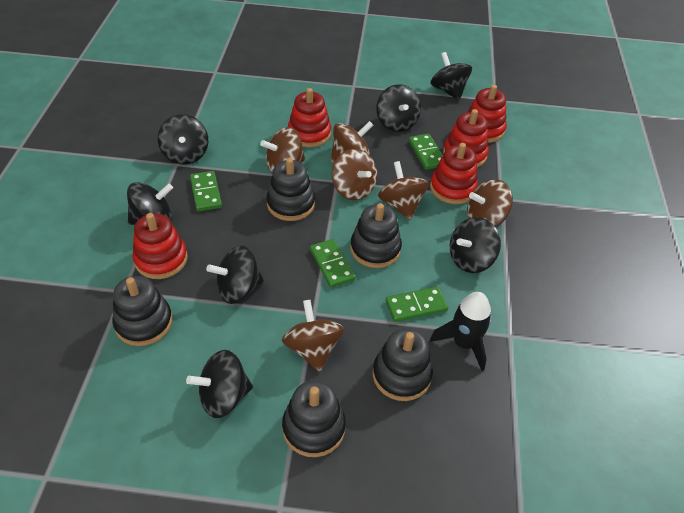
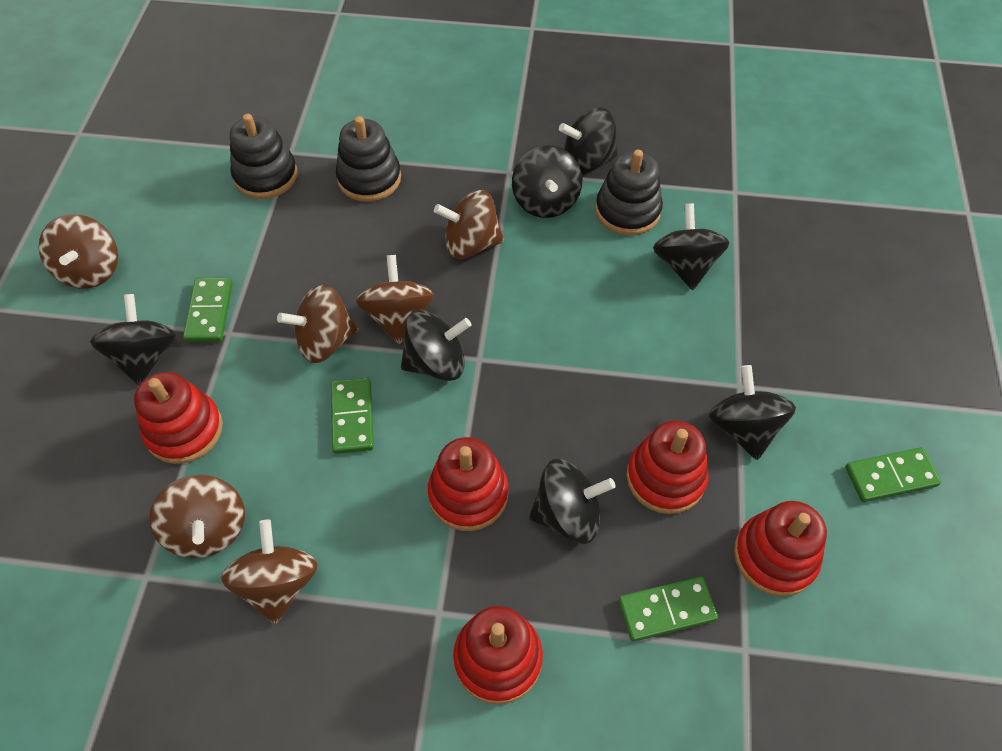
black rocket: [430,292,492,371] = 1 -> none = 0
black stacking toy: [112,276,173,346] [267,158,315,221] [282,381,346,457] [350,203,402,268] [373,328,433,401] = 5 -> [230,114,297,199] [336,116,401,202] [595,150,663,235] = 3

